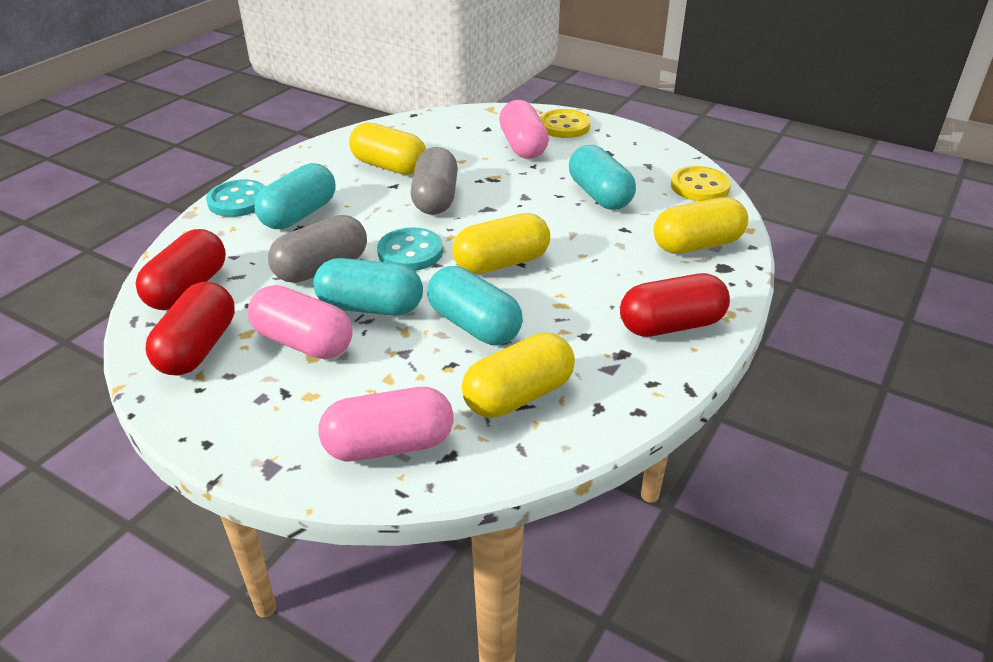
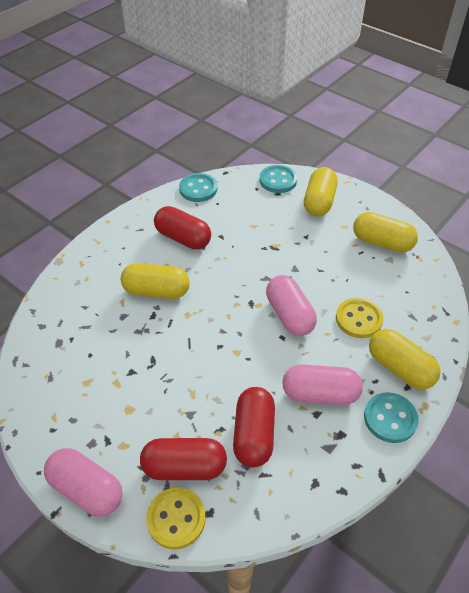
grey capsule: [268,215,367,283] [411,147,458,215] = 2 -> none = 0
turquoise button: [206,180,266,217] [377,227,443,271] = 2 -> [179,173,217,202] [260,165,297,193] [364,392,419,443] = 3
turquoise capsule: [255,163,336,229] [313,258,423,316] [427,266,523,345] [569,145,636,210] = 4 -> none = 0

